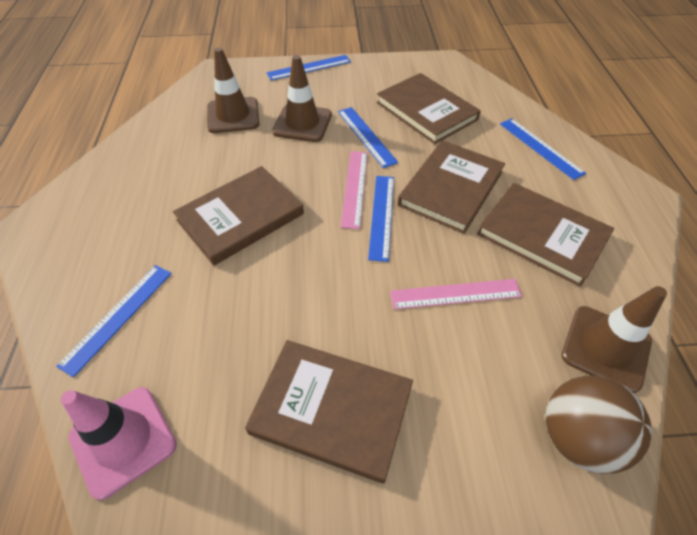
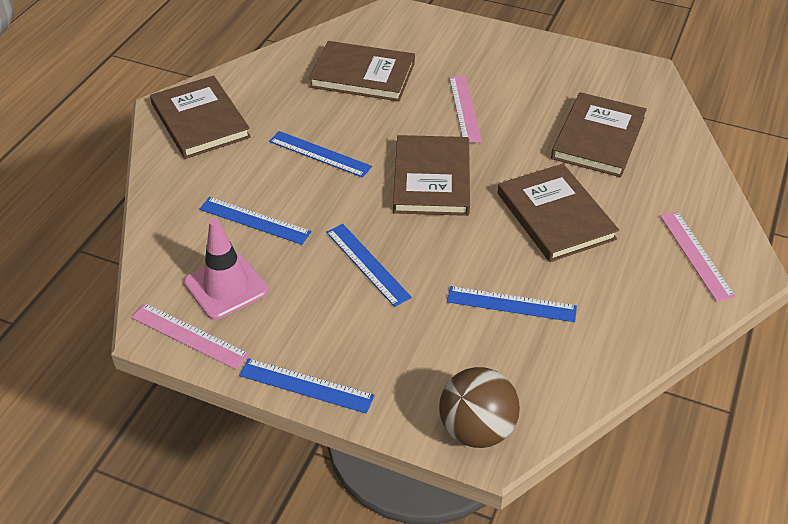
brown traffic cone: [207,47,259,133] [272,55,332,142] [562,286,667,393] = 3 -> none = 0
pink ruler: [341,151,367,229] [390,279,522,309] = 2 -> [131,303,249,370] [449,76,481,143] [660,212,736,302] = 3

